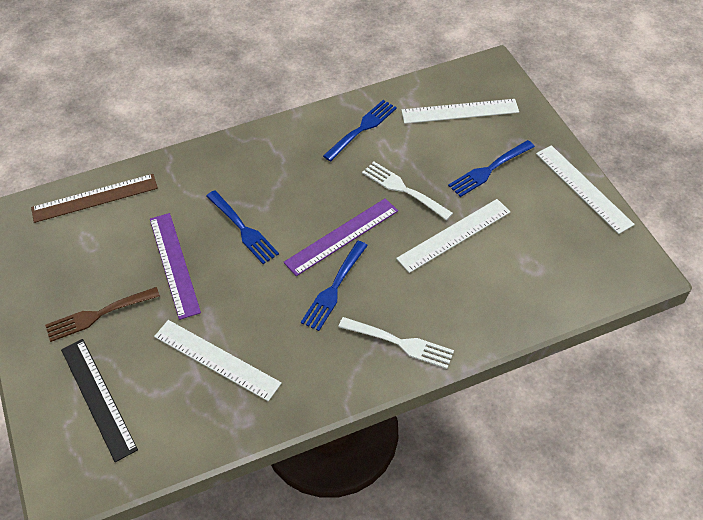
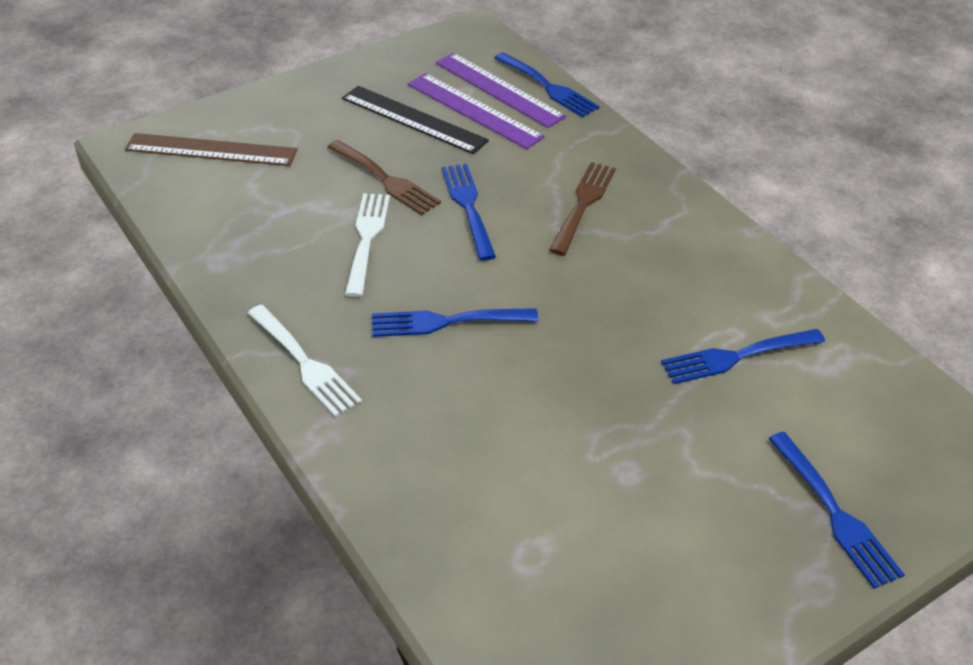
blue fork: [206,190,279,264] [301,241,368,331] [323,100,397,161] [448,140,535,197] = 4 -> [372,308,538,337] [442,164,496,261] [494,52,600,117] [661,329,825,384] [768,432,905,589] = 5
brown fork: [45,287,160,342] = 1 -> [328,140,441,215] [550,162,616,255] = 2
white ruler: [154,320,282,401] [396,199,510,273] [401,99,519,124] [536,145,635,234] = 4 -> none = 0

